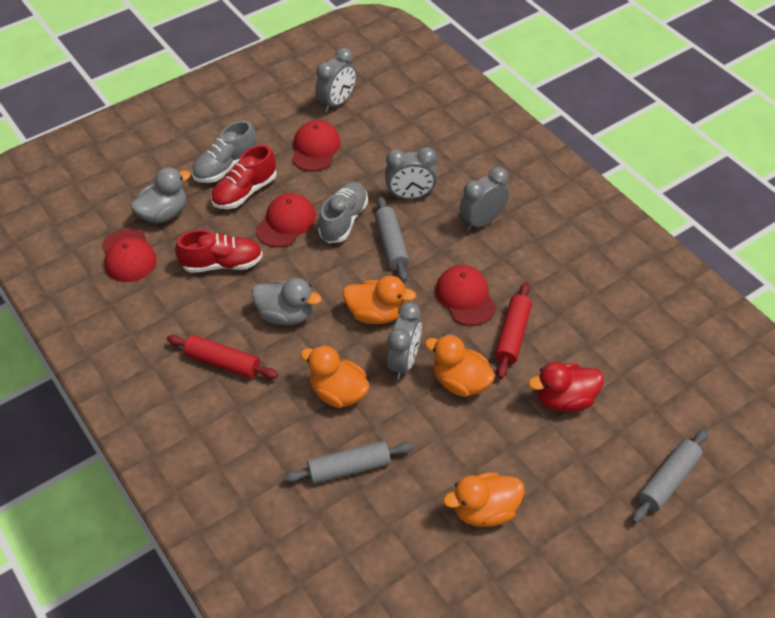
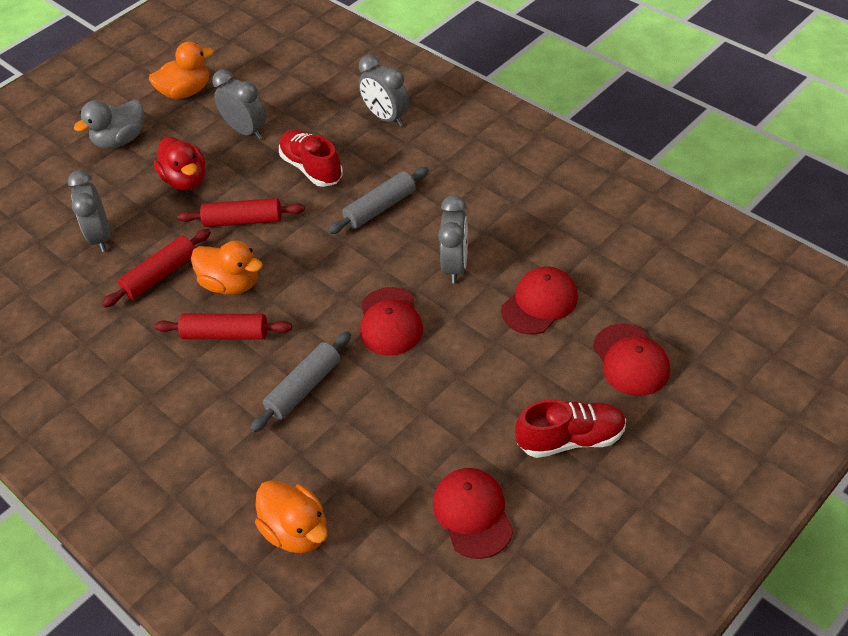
grey duck: [130,167,191,223] [251,278,322,325] = 2 -> [74,100,143,149] = 1
grey rolling pin: [283,441,413,484] [375,196,409,282] [632,429,708,523] = 3 -> [250,331,351,433] [327,167,429,234] = 2
grey shoe: [192,121,256,183] [318,182,368,243] = 2 -> none = 0
orange duck: [300,345,370,408] [343,276,416,324] [425,335,495,397] [443,472,524,527] = 4 -> [149,41,214,99] [191,241,263,295] [255,480,327,554] = 3
red rolling pin: [167,335,278,379] [495,282,532,379] = 2 -> [102,229,211,307] [154,314,292,340] [177,198,305,227] = 3

